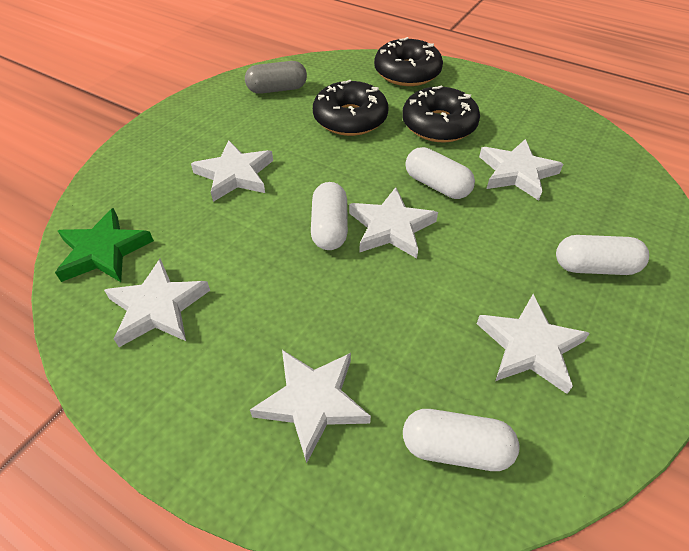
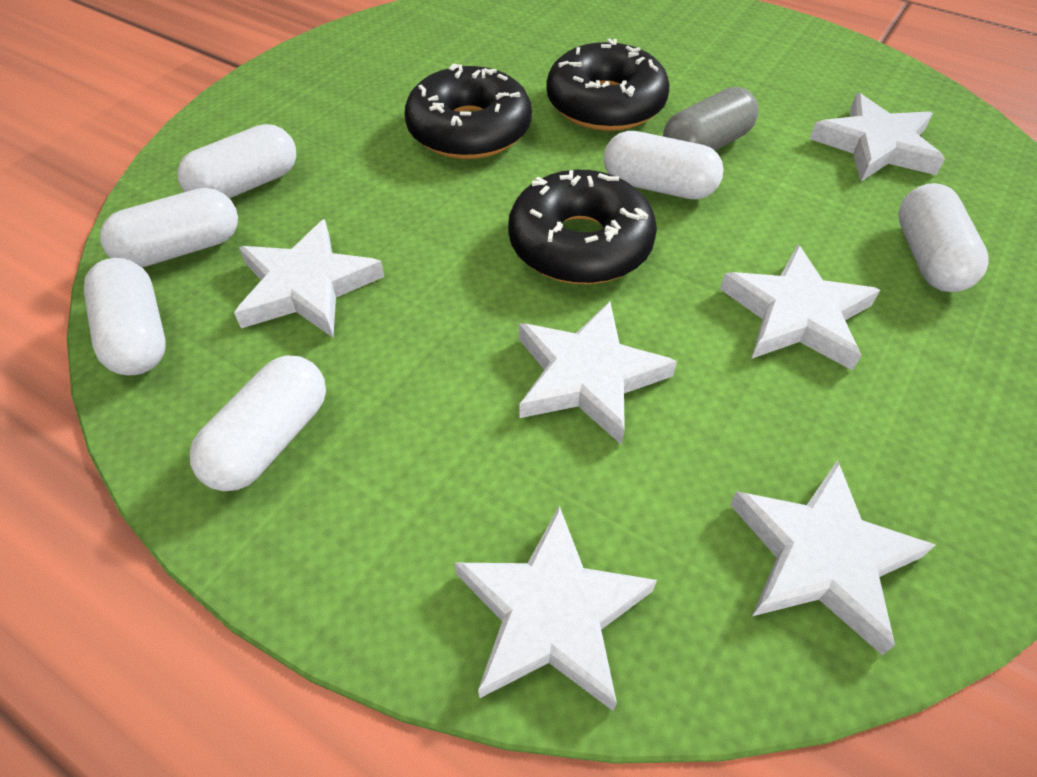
green star: [55,208,154,282] = 1 -> none = 0
white capsule: [311,182,348,250] [403,409,519,471] [405,147,475,199] [556,235,649,275] = 4 -> [84,258,166,375] [100,188,238,267] [177,124,296,199] [189,355,326,491] [603,131,724,200] [898,183,989,292] = 6

